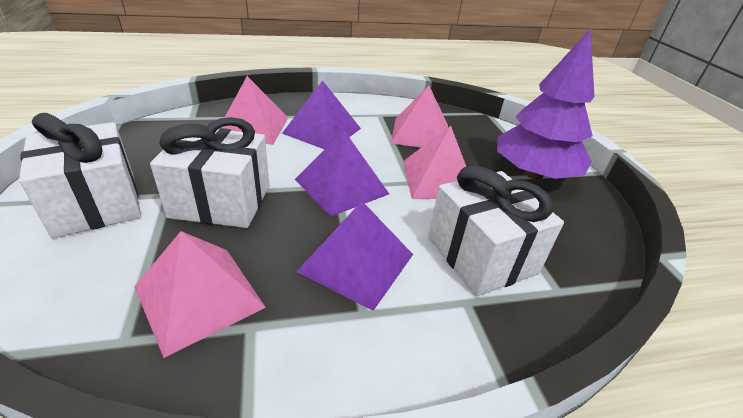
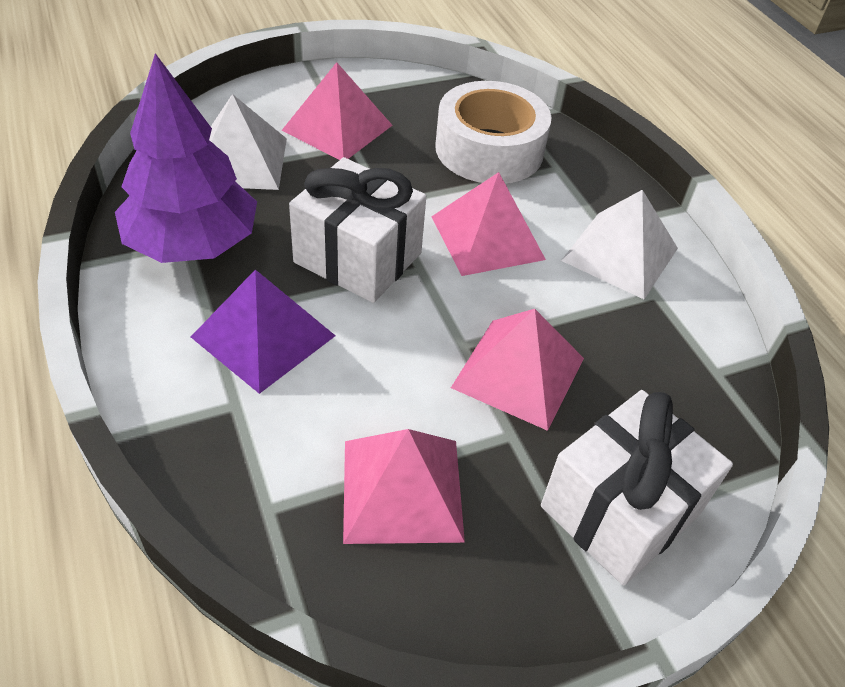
purple pyramid: [282,80,361,149] [295,130,389,217] [296,201,413,311] = 3 -> [191,269,335,394] = 1
white gift: [19,113,141,238] [150,117,270,228] [428,165,564,296] = 3 -> [289,157,426,303] [541,390,733,586] = 2
white pyramid: none = 0 -> [209,94,287,190] [561,190,678,299] = 2
white tape: none = 0 -> [435,81,551,184] = 1

